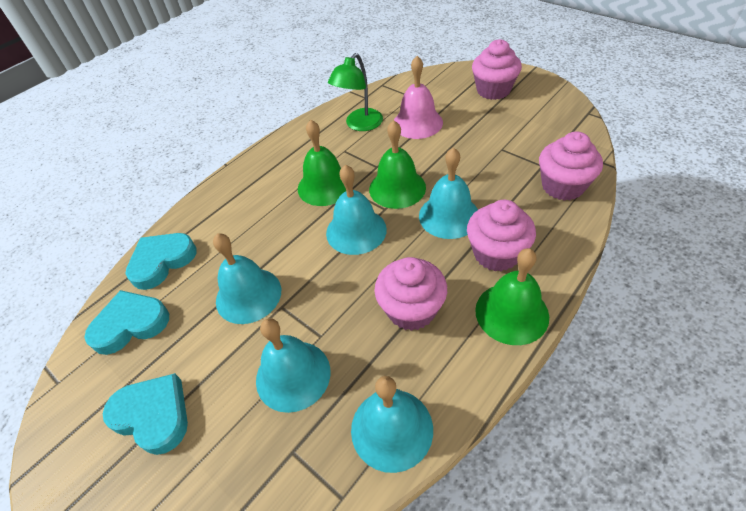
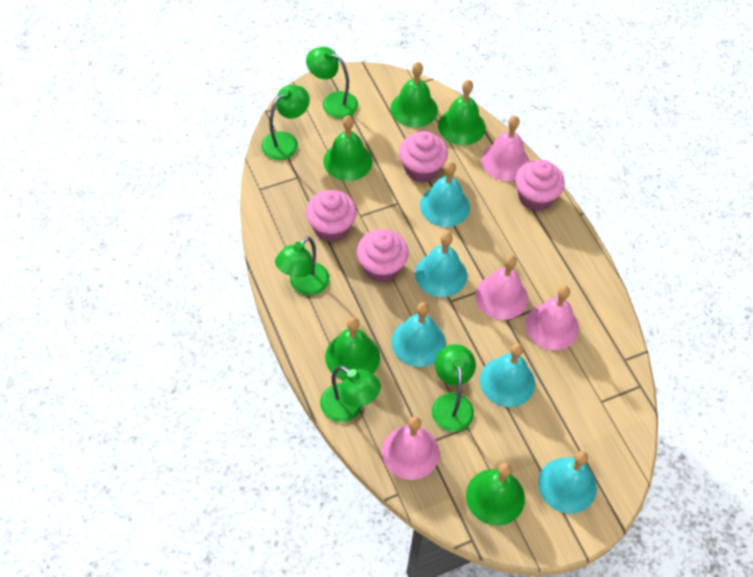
green bell: [298,120,346,206] [369,120,426,209] [475,248,549,345] = 3 -> [324,116,372,181] [325,317,380,380] [390,62,438,128] [438,80,486,145] [466,463,525,526] = 5
green lamp: [328,53,383,131] = 1 -> [261,85,310,160] [275,236,329,296] [306,47,358,119] [320,366,381,422] [432,344,476,432] = 5
pink bell: [394,56,443,139] = 1 -> [382,416,440,480] [475,255,528,320] [481,116,530,181] [525,286,579,350] = 4
turquoise heart: [84,290,169,355] [103,373,188,455] [126,233,197,290] = 3 -> none = 0

